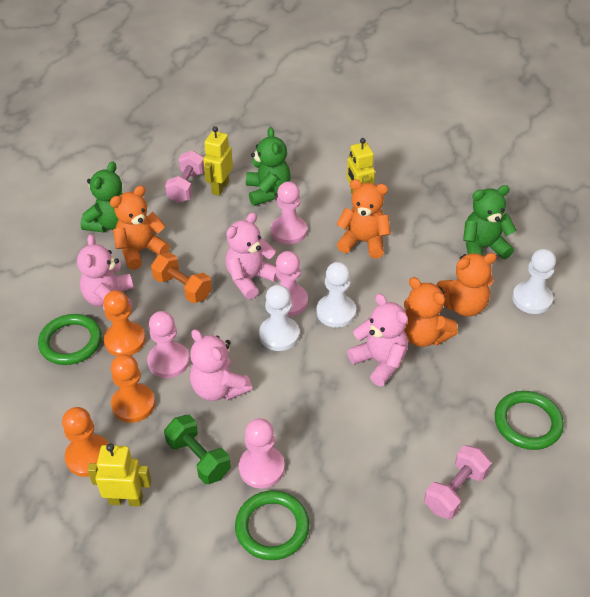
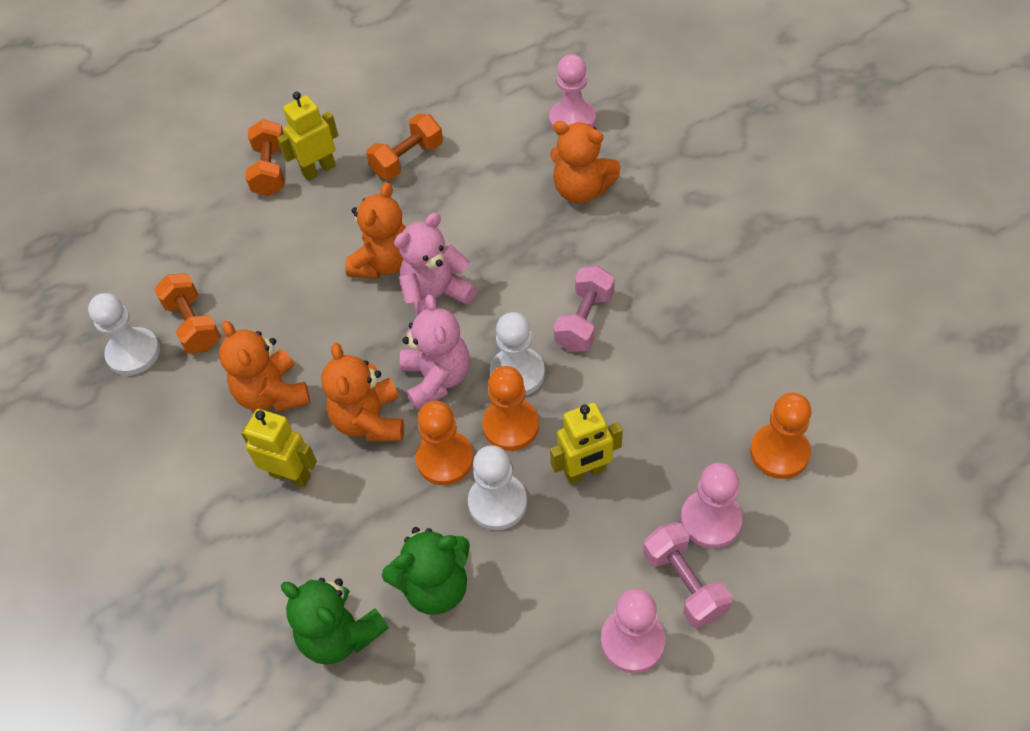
green dumbbell: [164,415,231,484] = 1 -> none = 0
green ring: [38,314,102,365] [235,491,309,560] [495,391,564,450] = 3 -> none = 0
green teddy bear: [80,161,123,232] [246,127,291,206] [463,185,516,259] = 3 -> [281,578,389,665] [382,527,470,615] = 2
orange dumbbell: [151,253,212,303] = 1 -> [154,273,221,354] [245,119,284,196] [366,113,443,180] = 3
pink pawn: [147,311,190,378] [239,418,285,489] [271,181,307,244] [275,251,308,316] = 4 -> [549,54,596,129] [601,589,666,673] [681,463,743,548] = 3
pink teddy bear: [77,234,134,311] [190,329,252,401] [225,212,278,299] [347,294,408,386] = 4 -> [394,213,477,314] [400,294,470,410] = 2

